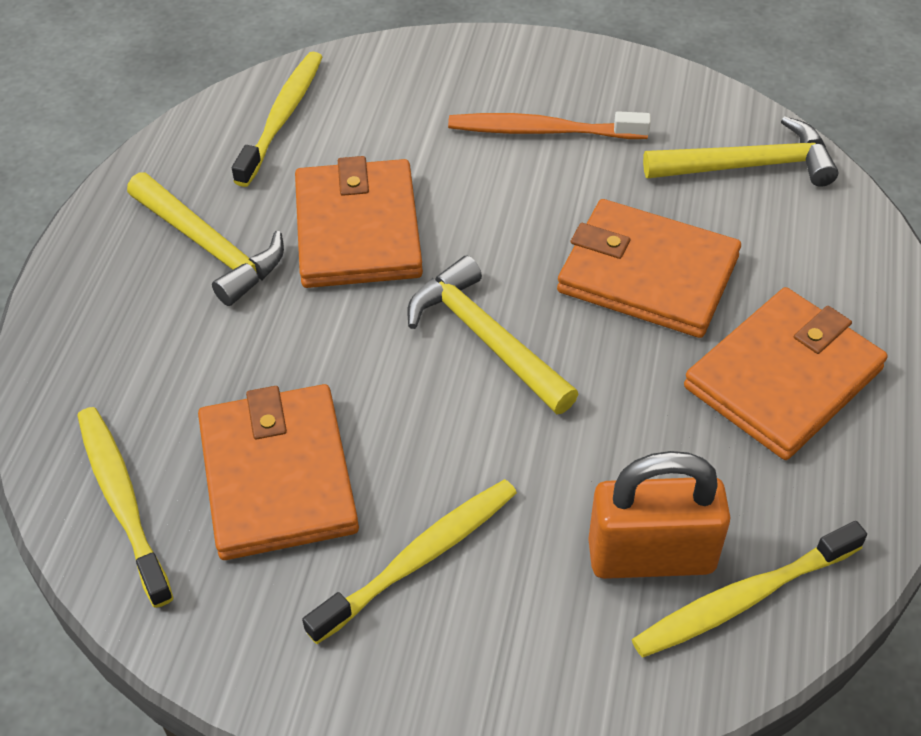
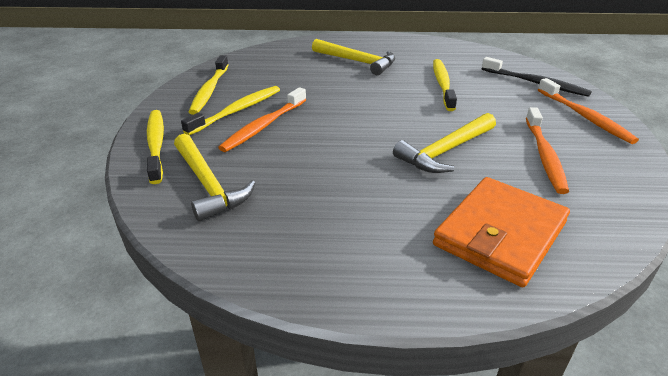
black toothbrush: none = 0 -> [482,57,592,97] = 1
orange padlock: [588,451,730,579] = 1 -> none = 0
orange toothbrush: [448,111,651,139] = 1 -> [218,87,306,152] [526,107,569,194] [538,78,639,144] = 3
orange wallet: [198,384,359,560] [295,156,423,288] [557,199,741,338] [684,287,888,460] = 4 -> [433,177,570,287] = 1

